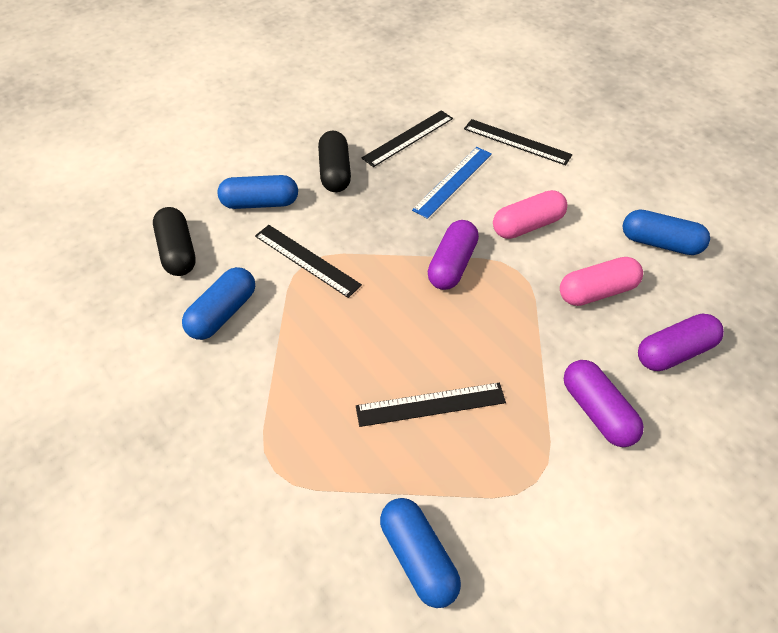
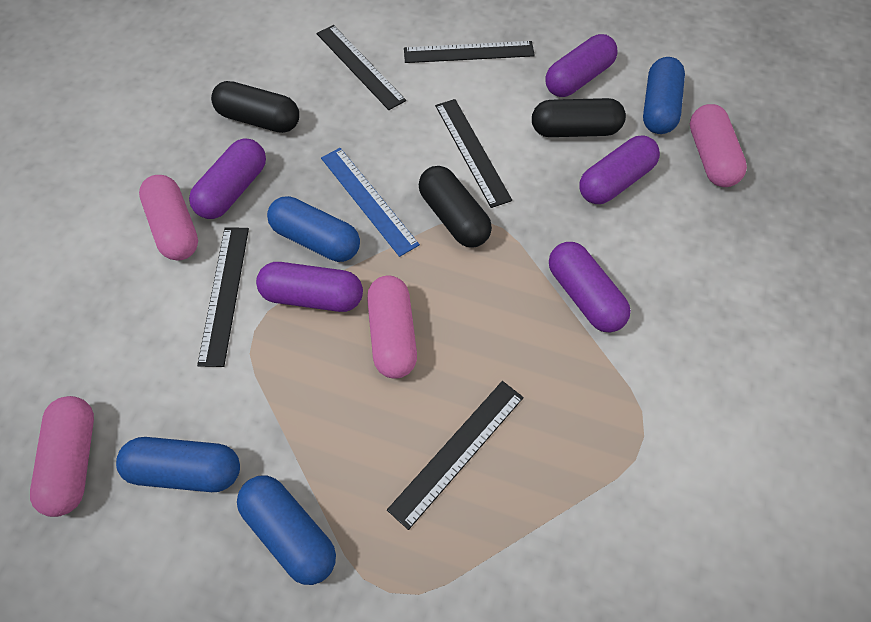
black capsule: [153,207,196,276] [318,131,351,192] = 2 -> [211,81,299,133] [419,166,492,247] [532,98,626,137] = 3
black ruler: [255,225,362,298] [356,383,506,427] [362,110,453,167] [464,119,572,165] = 4 -> [197,227,249,367] [317,25,406,110] [387,381,524,530] [404,41,535,63] [435,99,512,208] = 5
pink capsule: [493,190,568,239] [560,257,643,306] = 2 -> [30,396,94,517] [139,175,198,260] [367,276,417,379] [690,104,747,187] = 4
purple capsule: [428,220,479,290] [564,360,644,447] [638,314,724,371] = 3 -> [189,139,266,219] [256,262,363,312] [546,34,618,97] [549,242,631,332] [579,136,660,204] = 5

